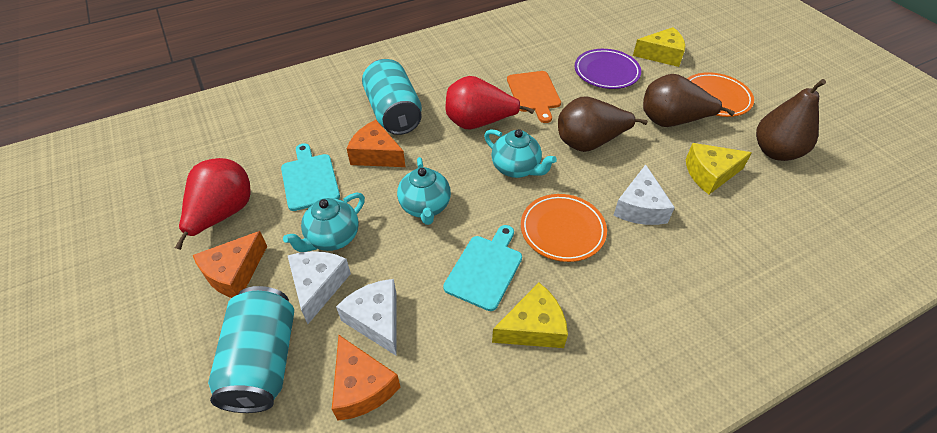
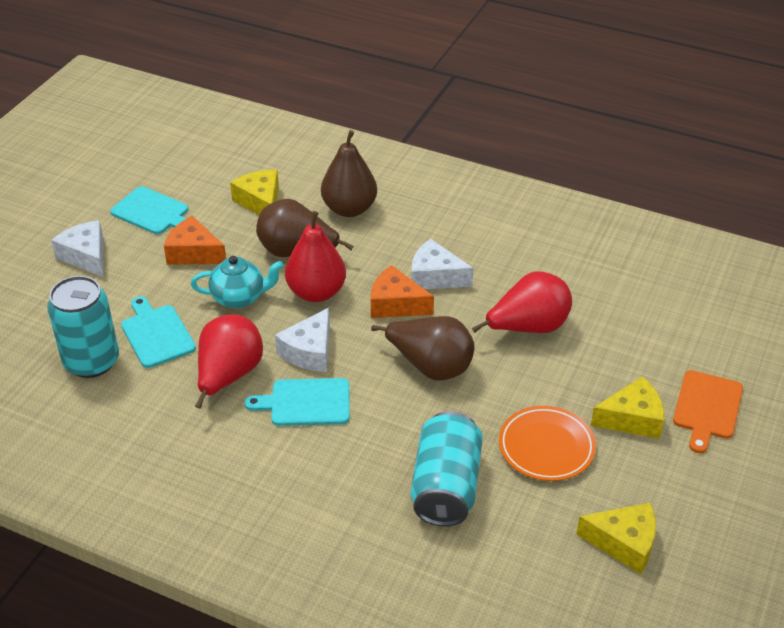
orange cheese: [193,231,267,298] [332,335,400,421] [347,120,405,167] = 3 -> [164,216,226,265] [371,265,434,318] = 2
orange plate: [521,194,607,262] [687,72,754,117] = 2 -> [499,406,596,481] = 1
purple plate: [575,49,641,89] = 1 -> none = 0
red pear: [175,158,251,250] [446,76,534,129] = 2 -> [195,314,263,409] [285,211,346,302] [472,271,572,333] = 3
turquoise cutting board: [281,143,340,211] [443,225,522,311] = 2 -> [110,186,188,234] [121,296,196,368] [245,378,350,426] = 3
turquoise teapot: [283,193,365,252] [397,157,451,225] [484,129,557,178] = 3 -> [191,256,283,309] = 1

